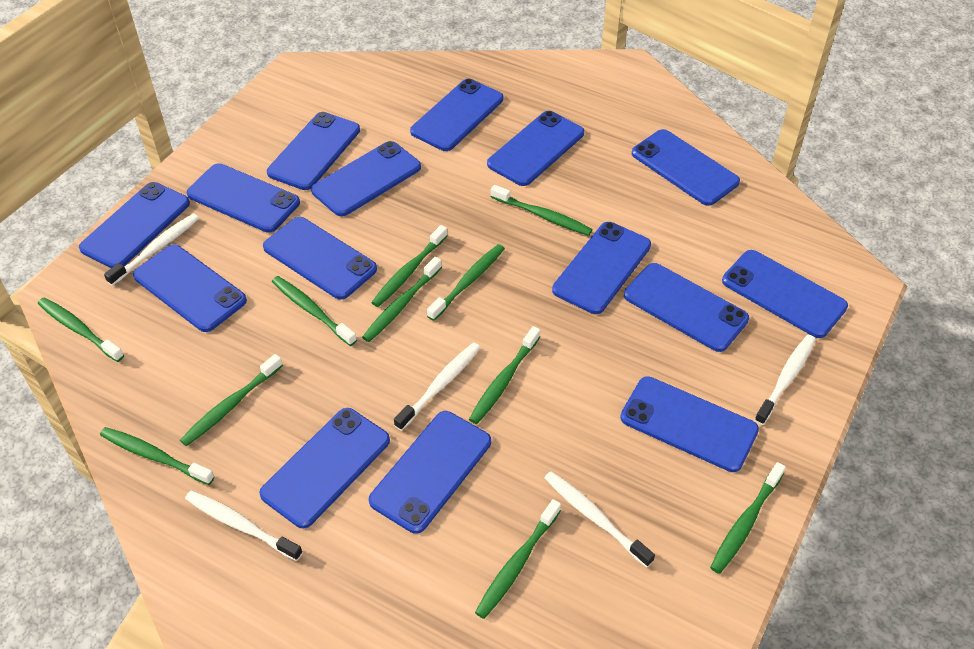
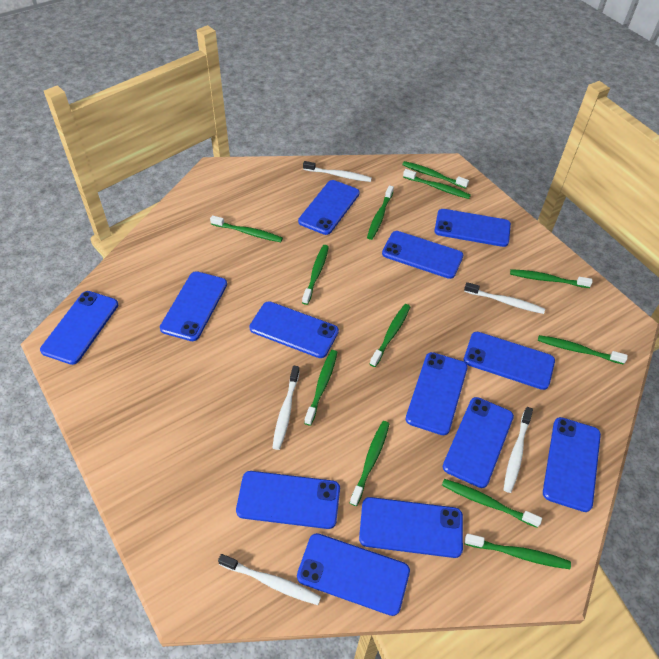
blue phone: [79,182,190,268] [133,244,247,332] [187,163,300,233] [259,408,390,528] [263,217,377,300] [267,112,360,190] [311,141,421,217] [369,411,491,534] [410,79,503,151] [487,111,584,186] [552,222,651,314] [620,376,759,472] [624,263,749,352] [632,129,740,206] [722,250,848,338] = 15 -> [40,291,118,365] [160,271,227,341] [236,471,340,529] [249,301,339,358] [297,533,410,616] [298,180,360,235] [359,497,463,558] [382,231,463,279] [405,352,468,435] [434,209,511,247] [443,397,514,488] [464,332,555,390] [543,417,601,512] = 13
green toothbrush: [38,297,124,362] [100,427,215,485] [180,354,283,446] [272,276,357,346] [362,257,442,342] [371,225,448,307] [427,244,505,321] [469,326,540,424] [475,499,561,619] [491,185,593,236] [710,462,786,574] = 11 -> [210,215,283,242] [302,245,329,305] [304,350,337,426] [350,421,389,506] [367,185,394,240] [370,304,410,367] [402,161,469,189] [403,169,471,199] [442,479,542,528] [465,534,571,569] [510,269,593,288] [538,335,628,364] = 12

